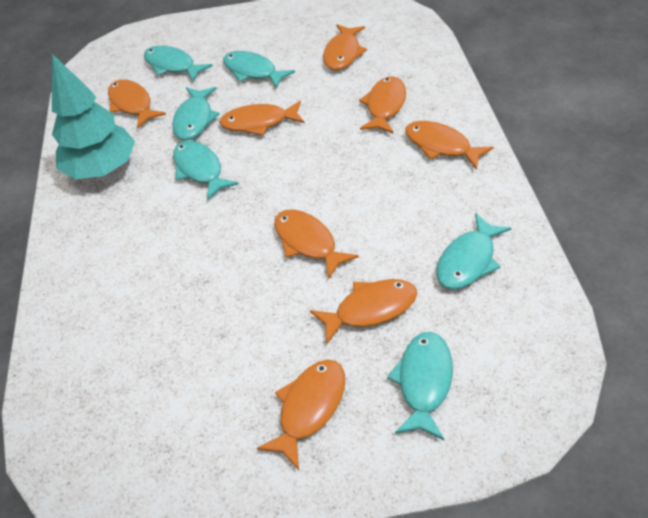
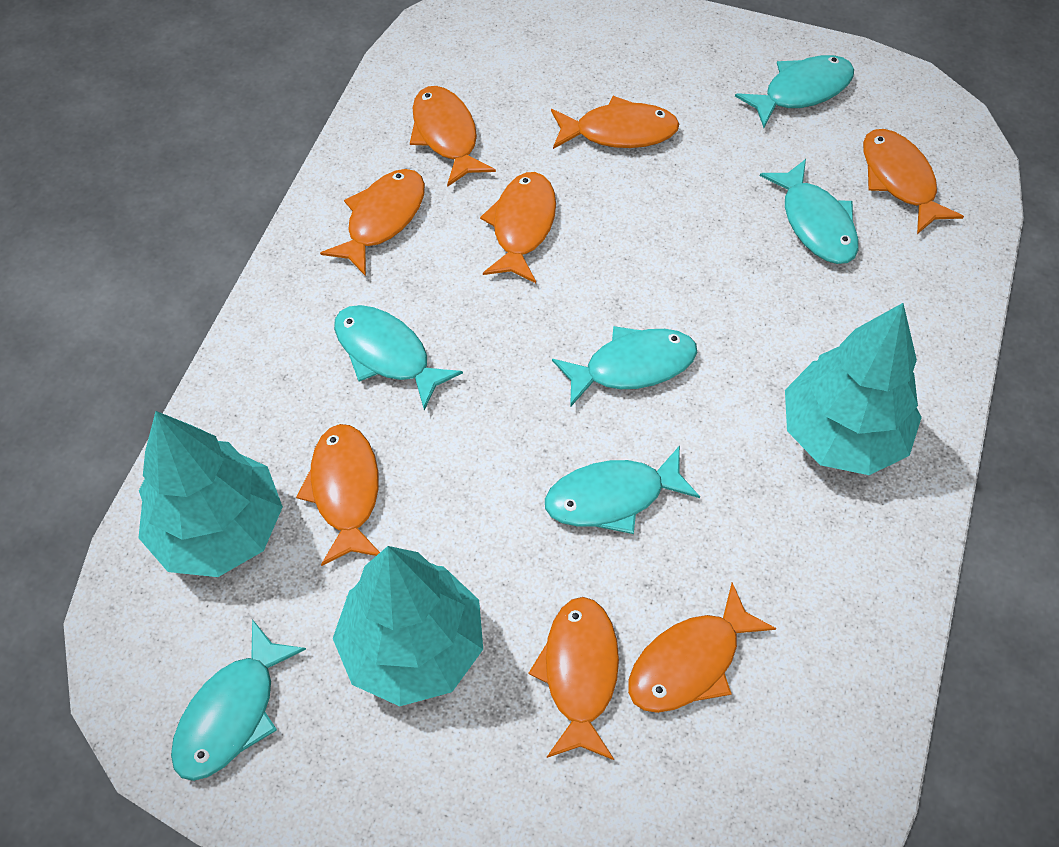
turquoise tree: [52,54,135,179] = 1 -> [138,411,283,577] [333,546,483,706] [785,303,922,475] = 3

